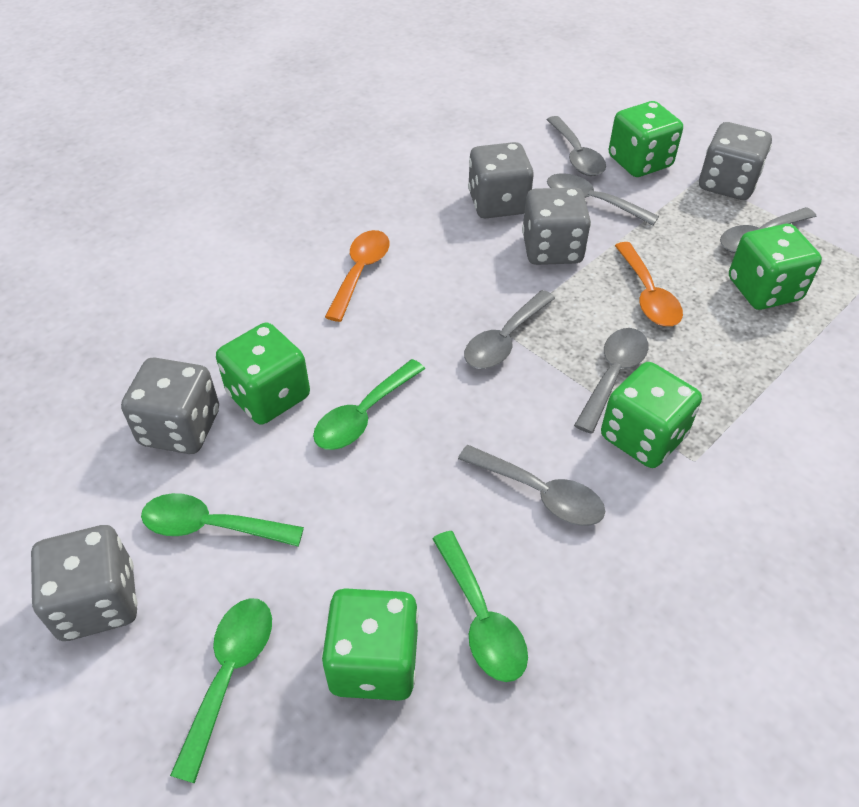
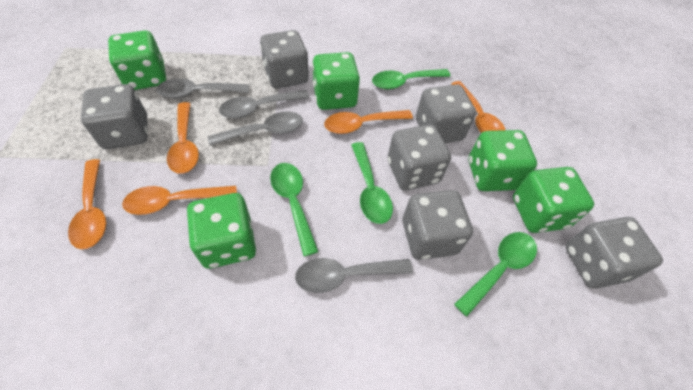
grey dice: [31,525,137,641] [121,357,219,454] [468,142,534,218] [522,187,591,265] [699,122,772,200] = 5 -> [81,84,148,149] [260,30,309,88] [387,124,451,190] [402,190,473,260] [416,84,476,143] [565,217,663,289] = 6
grey spoon: [458,445,605,526] [464,290,555,369] [547,116,606,176] [547,173,659,225] [574,328,648,434] [720,207,817,253] = 6 -> [156,78,249,98] [208,111,303,146] [219,90,309,118] [295,258,413,293] = 4
orange spoon: [325,230,389,322] [615,242,683,326] = 2 -> [68,159,106,249] [122,186,237,215] [167,102,199,174] [324,110,413,134] [452,81,505,133] = 5

